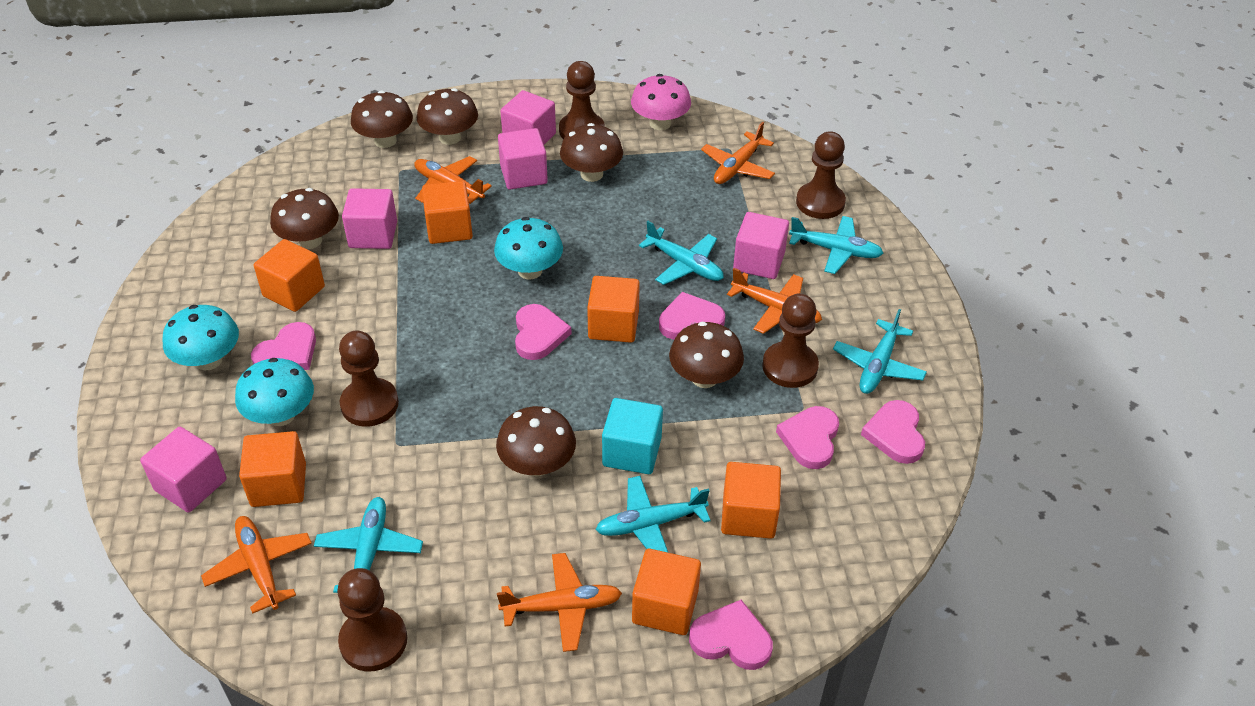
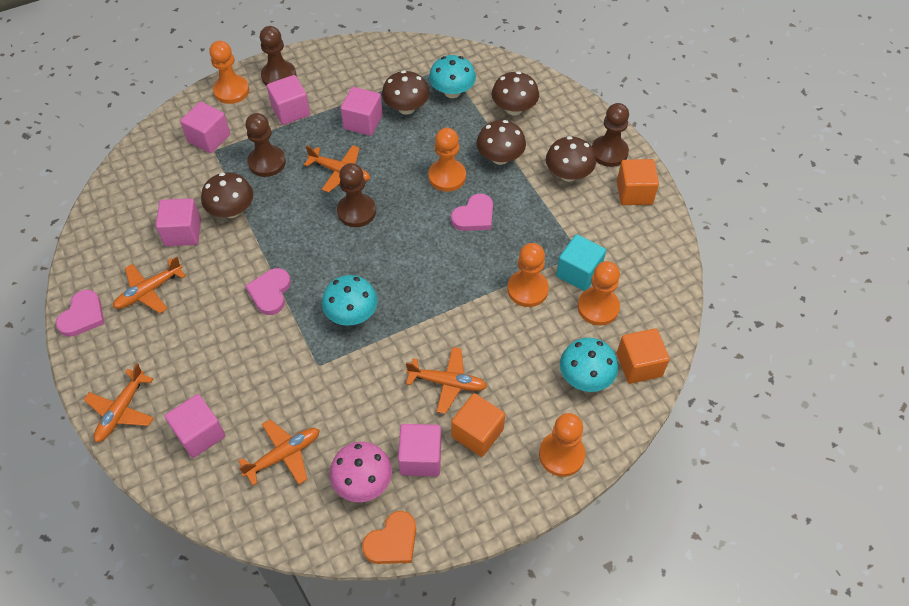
brown mushroom: [270,188,339,249] [351,90,413,148] [416,88,478,145] [496,406,576,476] [560,123,623,182] [669,322,744,388] = 6 -> [201,173,253,218] [382,70,429,115] [476,120,526,165] [492,71,539,115] [546,136,596,182] = 5
brown pawn: [337,568,407,672] [339,330,399,427] [559,61,605,139] [762,293,819,388] [796,131,846,219] = 5 -> [245,113,286,177] [260,26,297,86] [337,163,376,227] [592,103,629,167] = 4
orange cube: [239,431,306,507] [254,239,325,312] [422,181,473,244] [587,276,640,343] [632,549,701,635] [721,462,781,539] = 6 -> [451,393,505,457] [617,159,659,205] [617,328,670,384] = 3
orange heart: none = 0 -> [362,511,416,564] = 1
orange pawn: none = 0 -> [209,41,249,104] [428,128,466,192] [507,243,549,307] [539,413,585,477] [578,261,620,326] = 5
pink cube: [140,427,227,512] [342,188,397,249] [498,128,548,190] [500,90,556,144] [733,212,789,279] = 5 -> [156,198,201,246] [165,394,225,458] [180,102,230,153] [267,75,310,125] [340,87,383,136] [398,424,441,476] = 6
pink heart: [251,322,316,370] [515,304,572,360] [659,292,725,340] [689,600,773,670] [776,406,839,469] [861,400,925,464] = 6 -> [56,290,105,337] [245,268,291,315] [451,193,493,231] = 3
turquoise plane: [314,497,423,593] [595,476,711,552] [639,221,724,285] [789,216,884,274] [833,309,927,394] = 5 -> none = 0

